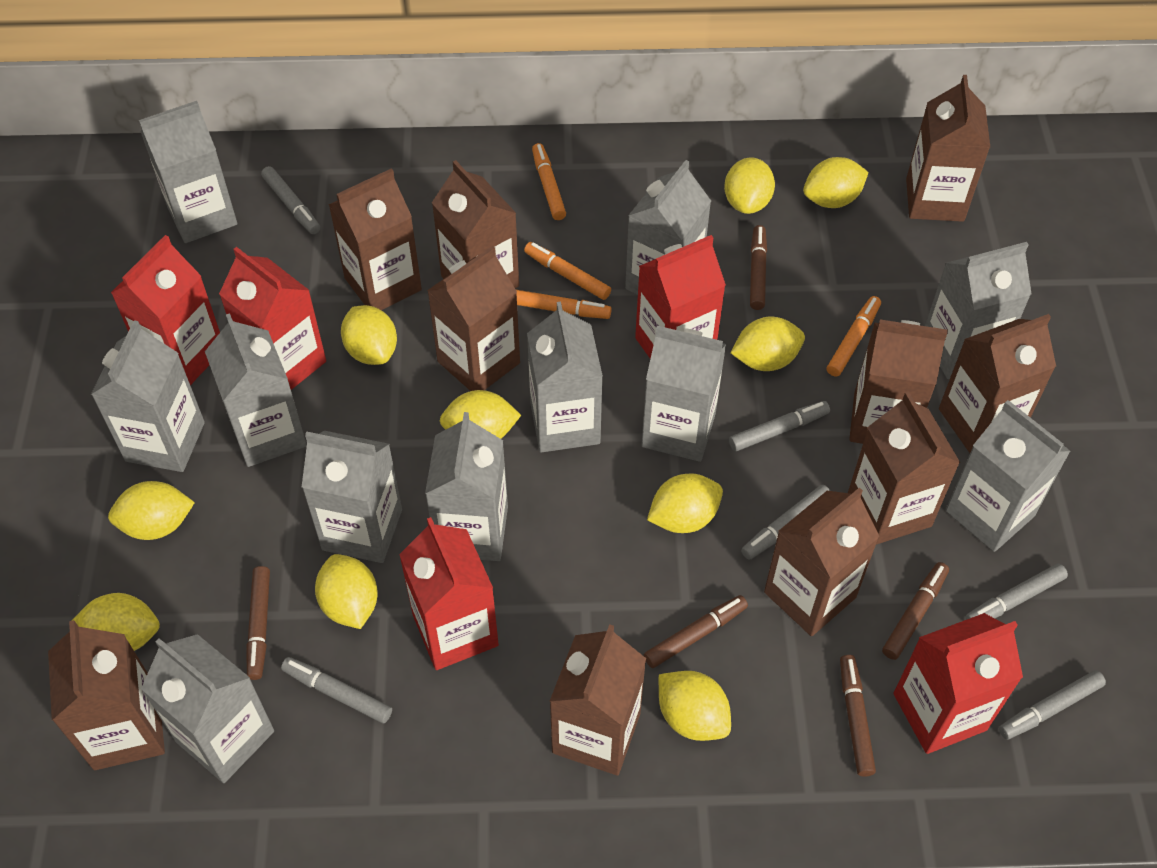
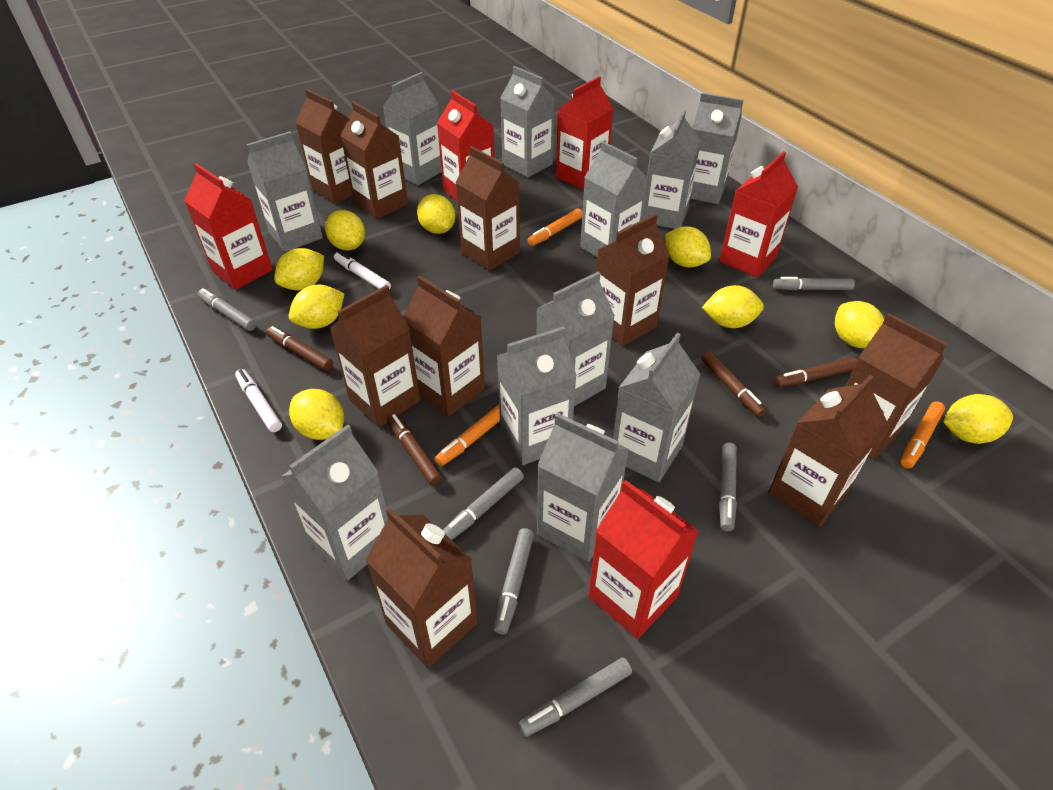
brown carton: [48,620,165,770] [329,168,422,310] [427,245,520,391] [432,160,519,289] [549,624,646,776] [764,487,880,636] [848,392,960,545] [849,319,948,444] [906,75,990,222] [939,314,1056,453] = 10 -> [295,89,353,204] [330,285,420,427] [340,102,408,219] [365,508,478,668] [403,276,485,416] [455,146,520,271] [596,214,670,346] [768,375,887,526] [846,313,947,459] = 9
brown marker: [246,566,270,680] [644,595,748,668] [750,225,767,310] [840,655,876,777] [882,562,949,660] = 5 -> [266,326,333,371] [387,413,443,486] [702,351,766,417] [775,357,857,387] = 4
orange marker: [516,290,612,319] [524,242,611,300] [532,143,566,220] [827,296,881,377] = 4 -> [435,405,500,466] [527,208,583,246] [900,401,945,469] = 3
white marker: none = 0 -> [235,369,282,432] [334,251,391,290] = 2
yellow lemon: [72,593,160,651] [108,481,195,540] [315,554,378,629] [341,305,397,365] [440,390,521,439] [647,473,723,533] [659,671,731,741] [724,158,775,214] [731,317,805,371] [803,157,869,208] = 10 -> [274,248,324,290] [289,285,345,329] [289,389,344,440] [325,210,365,251] [417,194,455,234] [665,227,711,267] [702,285,764,328] [835,301,884,348] [943,394,1013,444] = 9

